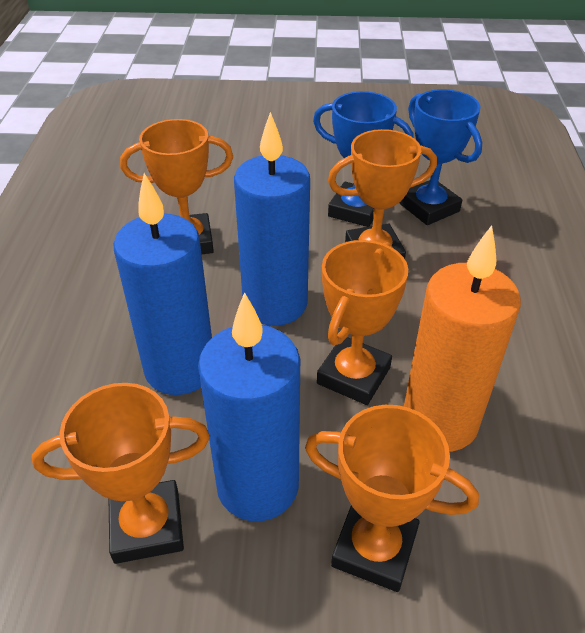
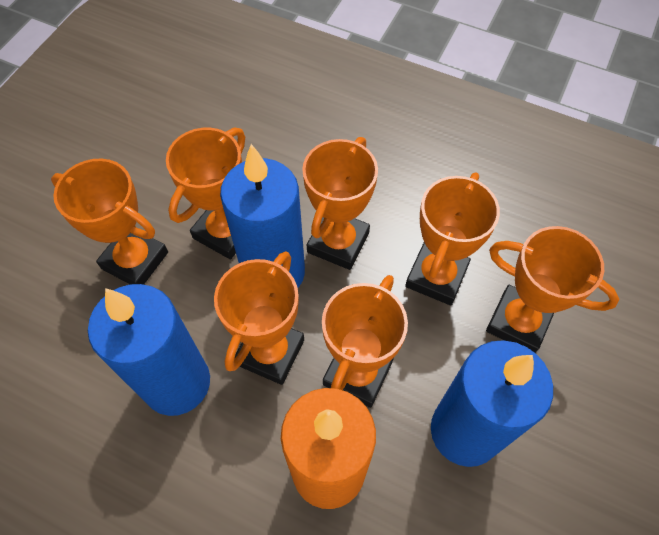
blue trophy: [313,91,414,227] [400,89,482,225] = 2 -> none = 0
orange trophy: [32,383,210,564] [120,119,233,254] [305,405,479,592] [317,240,408,405] [328,129,437,259] = 5 -> [51,159,168,285] [166,127,245,259] [214,251,304,385] [302,137,378,270] [322,275,408,408] [405,172,500,305] [486,226,619,353] = 7

